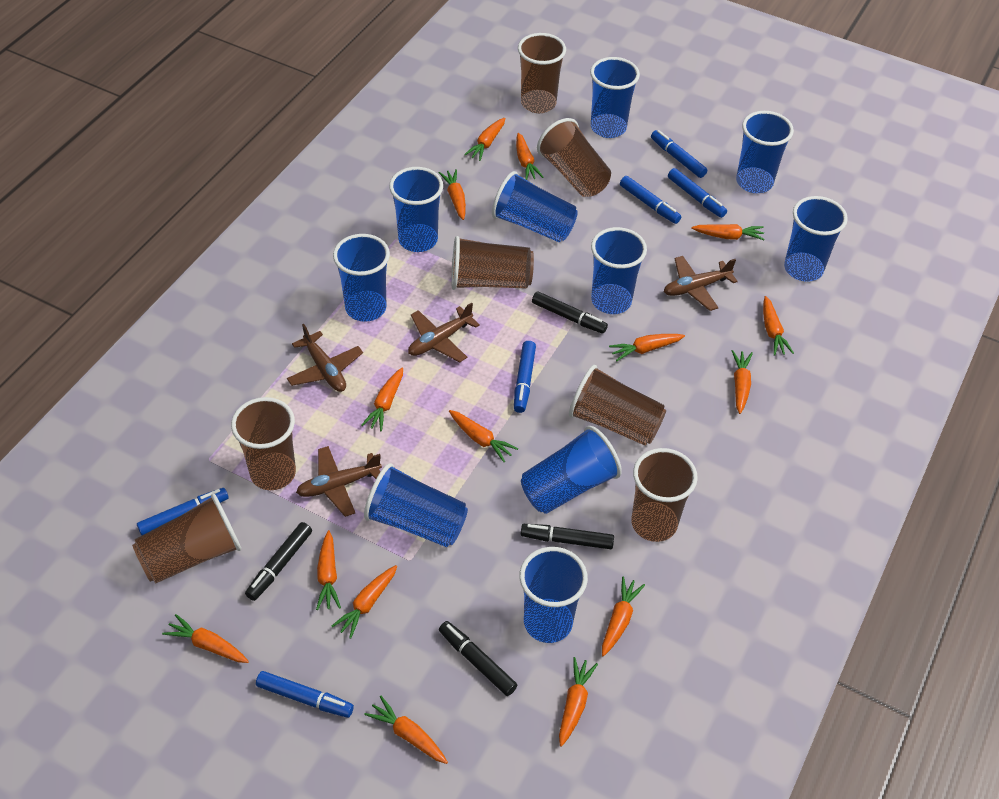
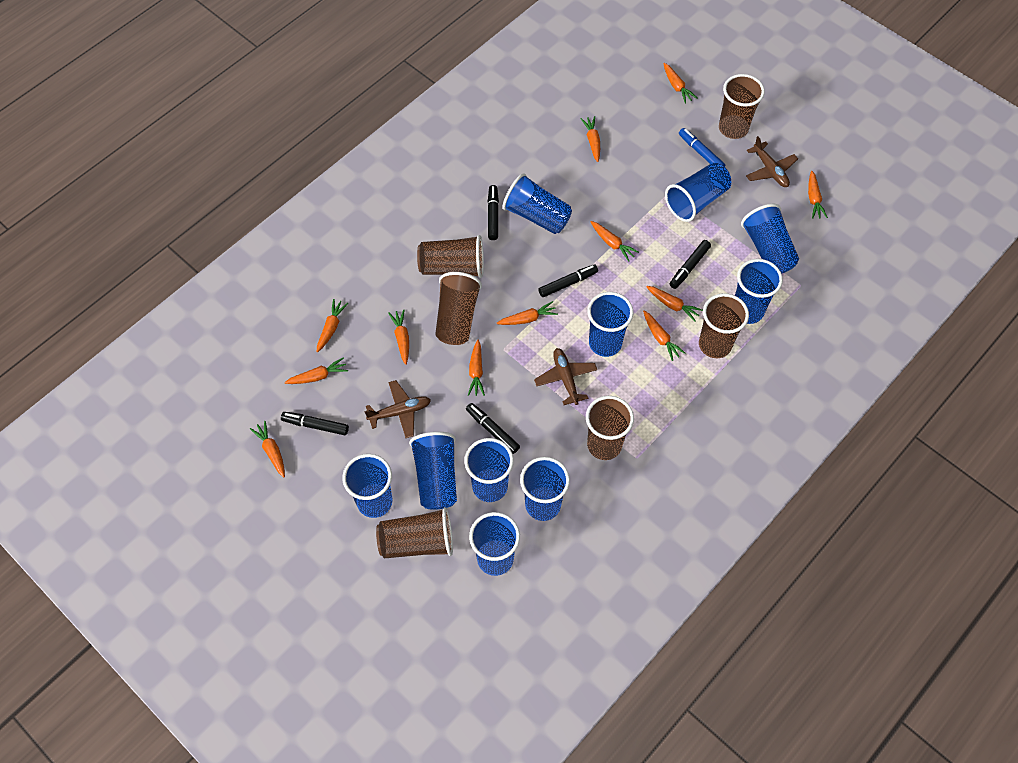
black marker: [245,522,312,601] [439,621,517,696] [521,524,614,549] [532,291,608,334] = 4 -> [281,412,349,435] [466,403,520,454] [488,185,499,240] [538,264,598,297] [670,240,711,289] = 5
blue marker: [137,488,229,536] [256,671,354,718] [514,341,536,413] [620,176,681,224] [651,130,707,178] [668,168,727,218] = 6 -> [679,128,725,167] = 1
brown cup: [132,494,241,583] [231,397,296,490] [451,236,534,290] [518,33,566,113] [537,118,611,197] [569,365,666,445] [631,448,698,542] = 7 -> [376,507,453,558] [417,235,484,278] [435,272,482,345] [586,396,634,460] [699,293,749,358] [719,74,765,139] = 6
brown plane: [287,324,363,392] [296,446,382,517] [408,302,480,362] [664,256,738,311] = 4 -> [364,380,431,438] [534,348,597,405] [746,136,798,187] = 3
orange carrot: [162,614,249,663] [316,530,341,610] [332,565,397,639] [361,368,403,431] [365,696,448,764] [439,169,466,220] [449,410,518,462] [464,118,505,161] [516,133,544,180] [559,657,598,747] [602,576,645,656] [609,334,685,361] [691,224,765,240] [732,350,753,414] [763,296,794,356] = 15 -> [250,421,285,477] [285,357,348,384] [317,299,349,352] [388,310,409,365] [468,339,485,396] [497,301,558,325] [581,116,600,162] [591,221,639,262] [643,310,685,361] [646,286,703,322] [663,63,697,104] [808,171,828,219] = 12

